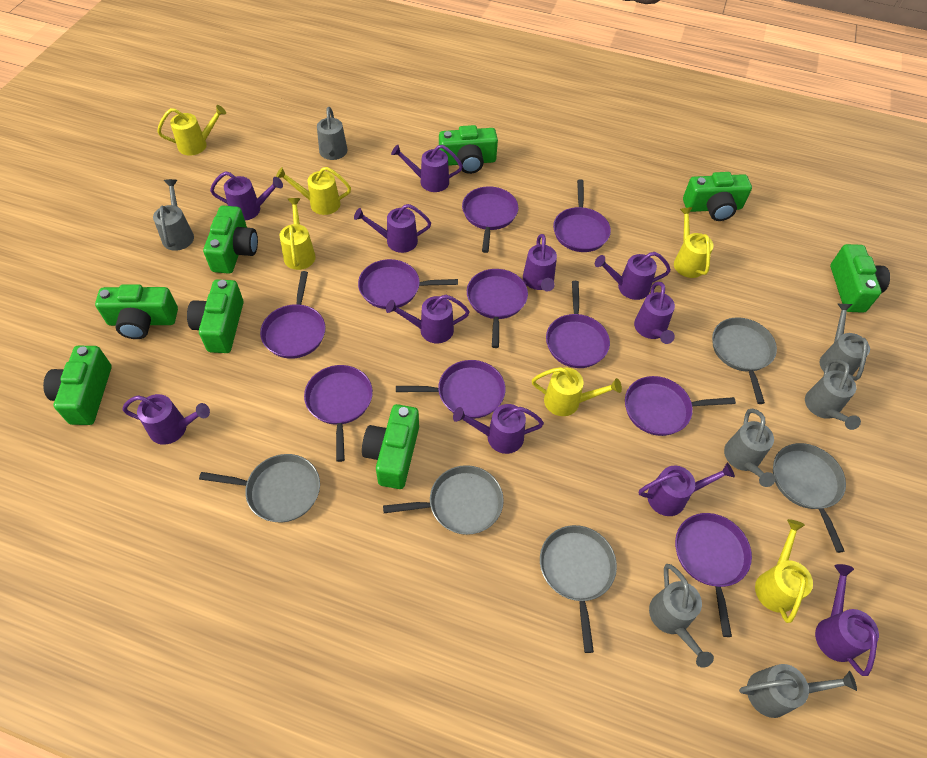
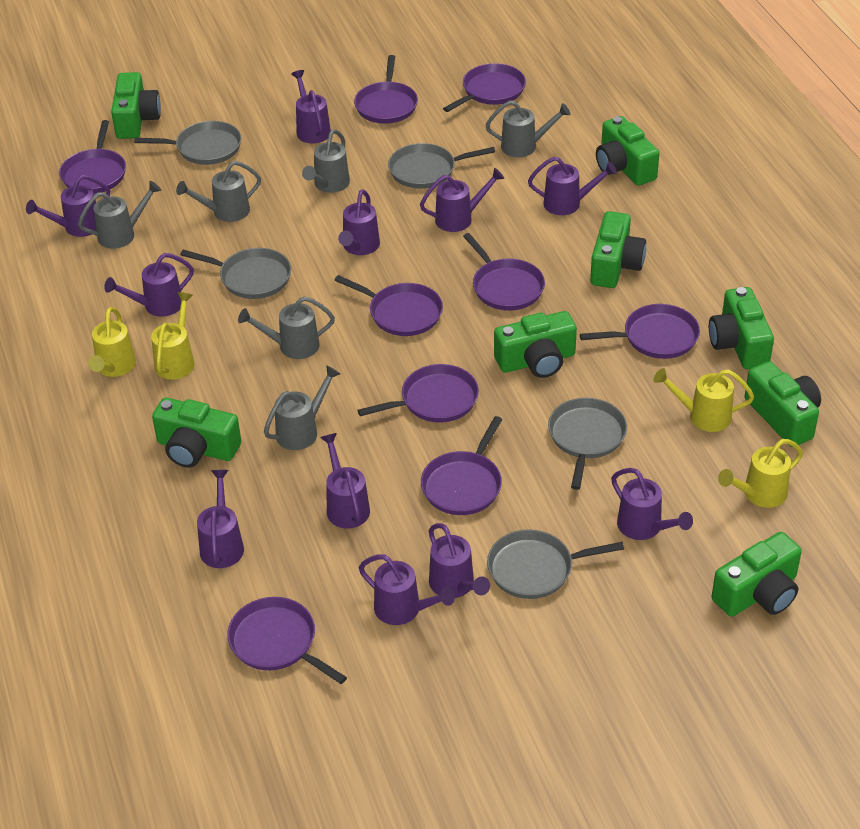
grey watering can: [153,179,194,251] [317,107,348,160] [649,564,714,668] [724,409,776,487] [739,664,857,718] [805,359,861,430] [820,304,870,381] = 7 -> [78,181,161,249] [176,161,261,222] [238,296,335,359] [264,365,340,450] [302,129,350,193] [486,100,571,157] = 6
purple pan: [260,271,326,359] [304,365,373,462] [358,259,458,309] [396,360,506,419] [462,186,518,253] [467,269,528,348] [546,281,610,368] [553,179,611,252] [625,376,736,436] [675,513,752,637] = 10 -> [59,120,126,194] [227,597,347,684] [335,275,443,336] [354,55,418,124] [357,364,479,422] [421,416,503,515] [443,63,526,112] [463,233,545,311] [580,304,700,359] = 9
yellow watering can: [157,105,226,156] [276,167,351,215] [279,198,316,270] [532,367,622,416] [674,207,714,278] [755,519,813,623] = 6 -> [88,307,136,377] [151,292,194,380] [653,368,754,432] [718,439,803,508] = 4

